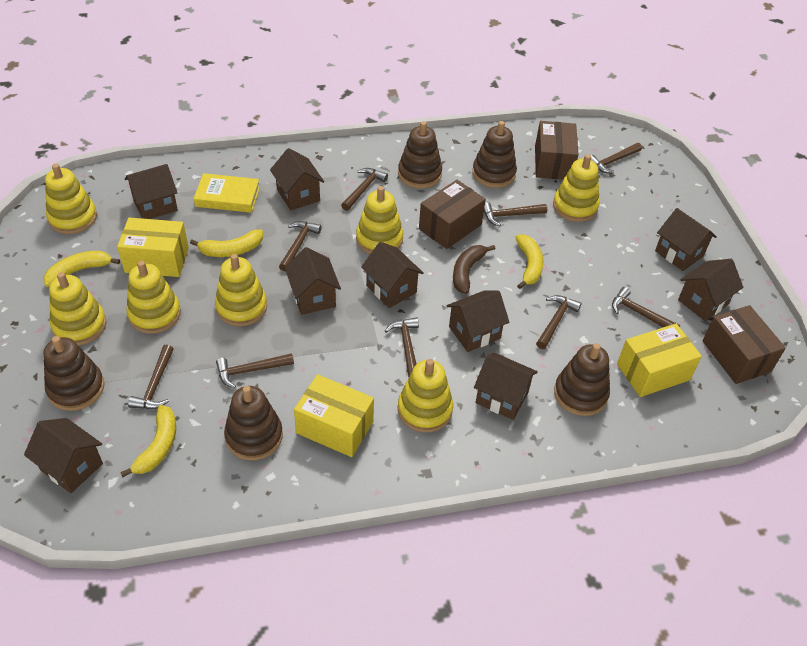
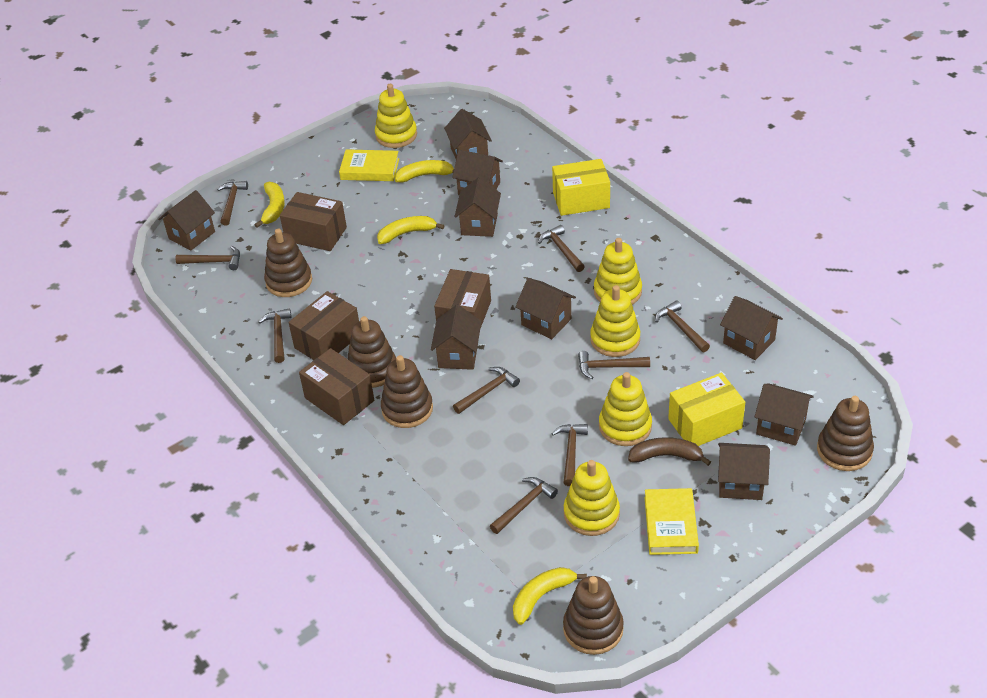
brown box: [419,180,486,249] [535,121,579,180] [702,305,786,384] = 3 -> [280,192,347,251] [288,291,359,360] [299,348,374,425] [434,269,491,329] = 4
yellow book: [193,173,260,213] = 1 -> [339,149,399,181] [645,488,699,555] = 2
yellow box: [117,218,189,277] [294,374,374,457] [617,323,702,397] = 3 -> [552,159,610,216] [668,373,745,446] = 2
yellow stacking toy: [45,164,97,234] [49,272,107,345] [126,261,181,334] [215,254,267,326] [356,186,403,254] [398,359,453,433] [553,154,600,222] = 7 -> [375,84,417,148] [564,460,620,536] [590,285,640,357] [594,238,642,305] [599,372,652,446] = 5

